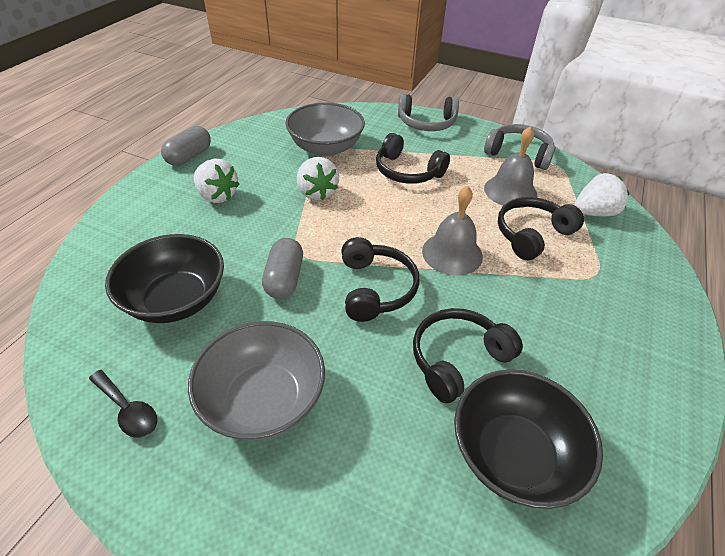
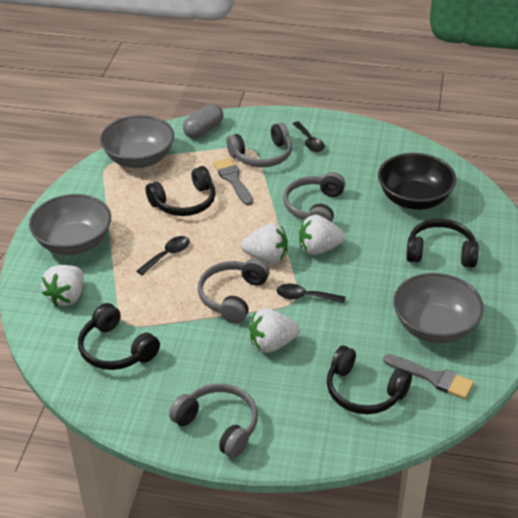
black bowl: [105,234,224,323] [454,369,603,509] = 2 -> [378,153,456,210] = 1
black spoon: [89,370,157,438] = 1 -> [137,236,190,275] [277,284,345,303] [293,121,325,152] = 3
grey bell: [422,186,483,276] [484,126,537,208] = 2 -> none = 0
grey bowl: [188,321,325,441] [285,102,365,157] = 2 -> [29,194,111,255] [100,115,174,168] [393,273,484,344] = 3
grey brush: none = 0 -> [213,158,253,205] [383,354,474,399] = 2
grey capsule: [161,126,211,166] [262,238,303,299] = 2 -> [183,104,223,139] = 1
grey headphones: [398,94,459,131] [484,124,556,170] = 2 -> [169,383,258,458] [198,259,269,324] [226,123,292,167] [283,172,345,222] = 4
white strawberry: [194,159,240,203] [297,157,339,200] [574,173,630,216] = 3 -> [41,265,84,306] [241,223,288,264] [249,308,300,353] [299,215,345,255] = 4

